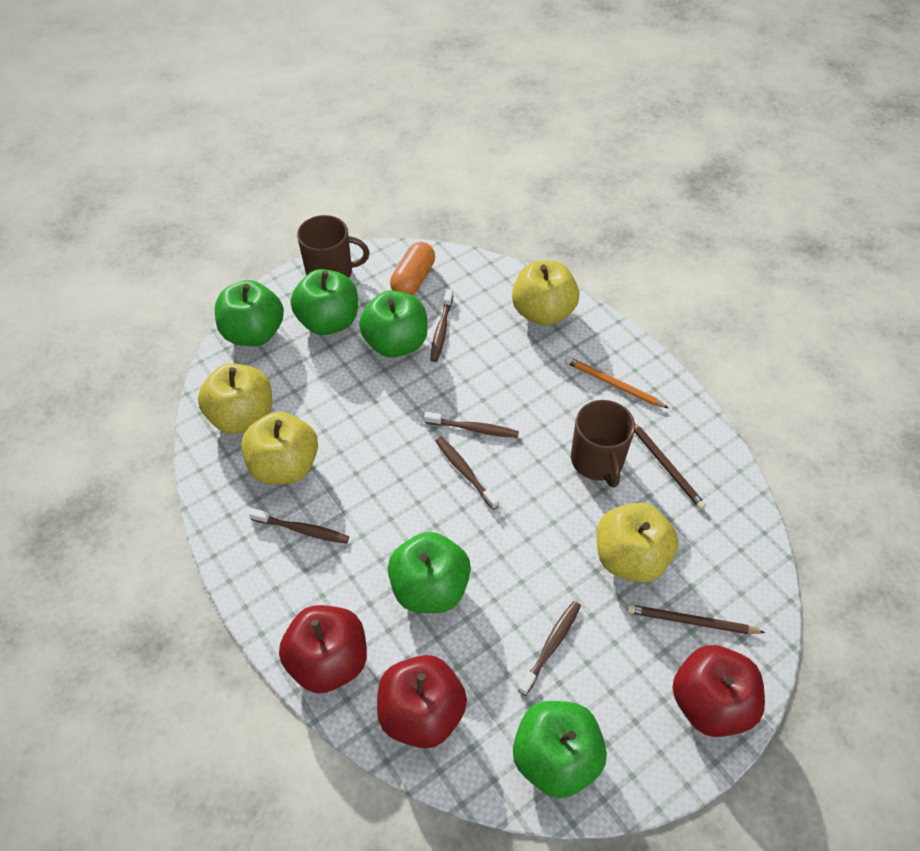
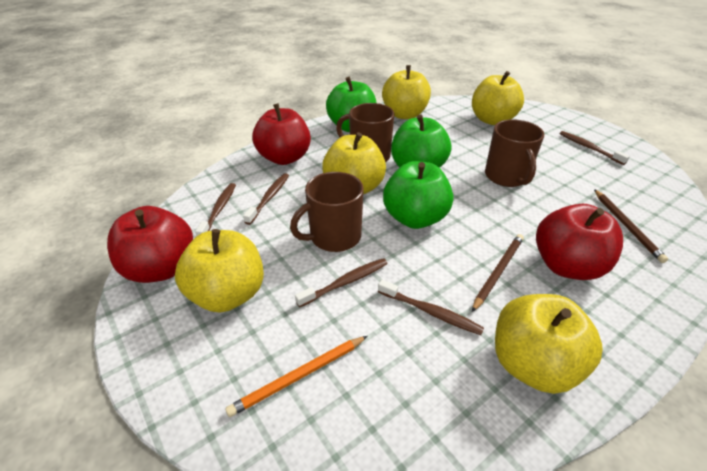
brown mug: [297,215,370,278] [571,400,635,487] = 2 -> [290,172,364,252] [336,103,394,162] [485,119,544,187] = 3
green apple: [215,280,284,346] [291,269,358,335] [359,291,428,358] [388,532,471,613] [513,701,607,798] = 5 -> [326,77,377,132] [383,161,453,229] [391,114,451,168] = 3
orange capsule: [390,242,435,295] = 1 -> none = 0
yellow apple: [198,363,272,434] [241,411,318,485] [512,260,579,326] [597,503,678,583] = 4 -> [175,229,264,312] [322,132,386,194] [382,65,431,119] [472,71,524,125] [495,294,603,394] = 5

